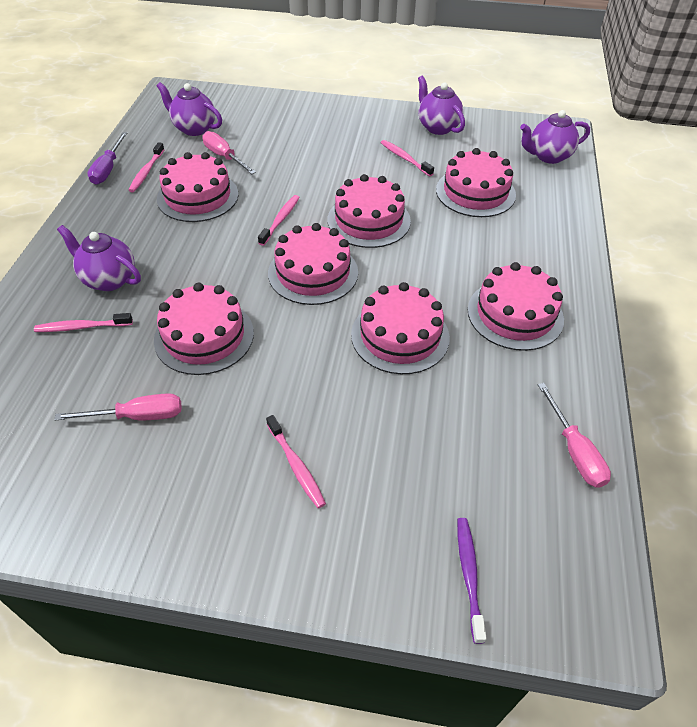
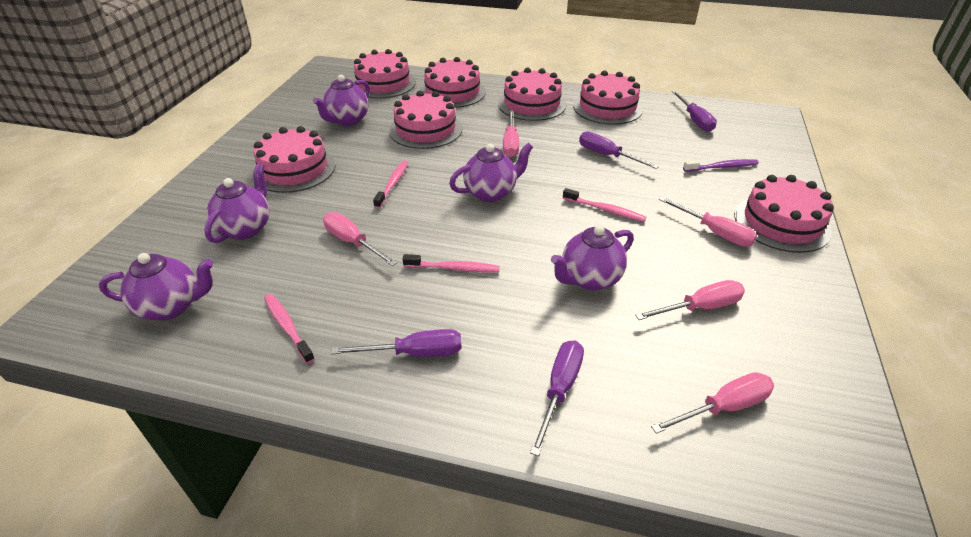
pink screwdriver: [54,393,182,421] [202,131,256,174] [538,383,611,488] = 3 -> [323,212,397,266] [503,111,519,157] [635,280,745,320] [651,372,774,434] [659,197,757,247] = 5
pink toothbrush: [34,313,133,332] [128,142,165,192] [258,195,300,246] [266,415,326,508] [381,140,434,176] = 5 -> [264,294,315,364] [373,160,409,209] [402,254,500,273] [563,188,646,222] = 4
purple screwdriver: [87,132,127,185] = 1 -> [331,329,462,357] [530,340,584,456] [579,131,659,169] [672,90,717,132] = 4
purple teapot: [57,225,141,291] [156,82,222,136] [418,76,465,135] [520,110,590,164] = 4 -> [99,253,213,320] [204,163,269,243] [313,75,370,126] [449,143,533,202] [551,225,634,291] = 5

